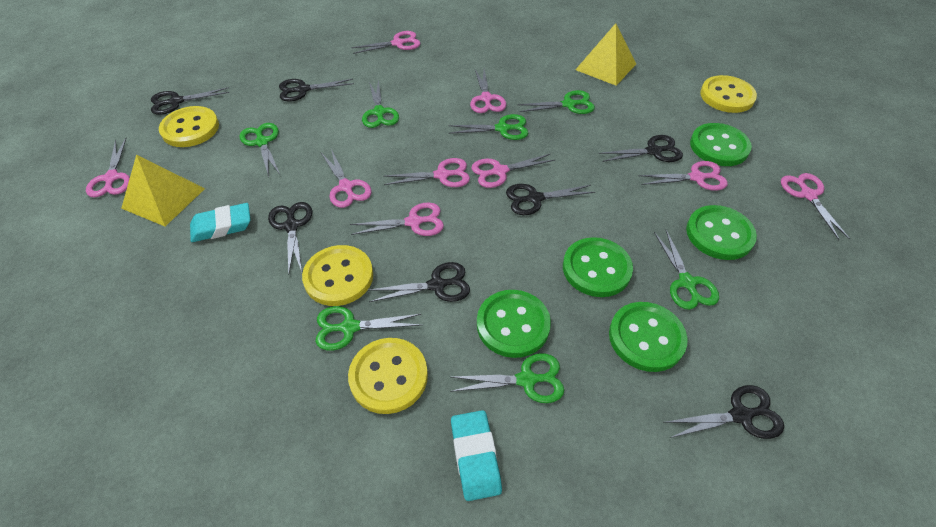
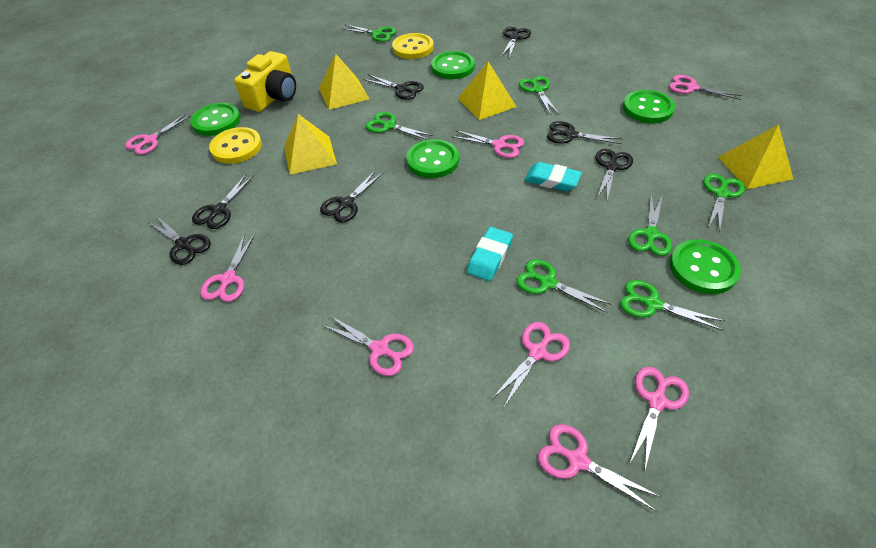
pink scissors: [86,138,130,198] [321,149,372,208] [350,203,444,236] [351,31,420,54] [383,158,470,187] [470,69,506,113] [472,154,555,188] [639,161,728,191] [781,173,850,240] = 9 -> [125,114,191,155] [200,234,255,302] [322,315,414,376] [451,130,524,158] [492,322,570,407] [538,424,661,512] [629,367,689,472] [669,75,742,100] = 8
yellow button: [159,106,219,147] [302,245,373,306] [348,338,428,414] [700,75,757,113] = 4 -> [209,127,262,164] [392,33,434,59] = 2
yellow camera: none = 0 -> [234,51,296,112] = 1
yellow pyramid: [121,155,205,226] [575,23,636,86] = 2 -> [284,114,337,175] [319,54,369,110] [458,62,517,120] [718,124,793,189] = 4

